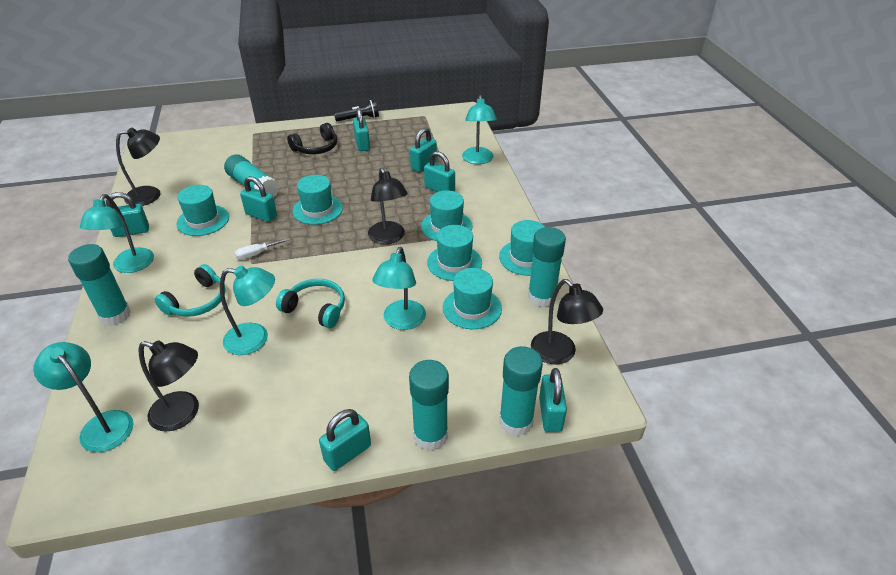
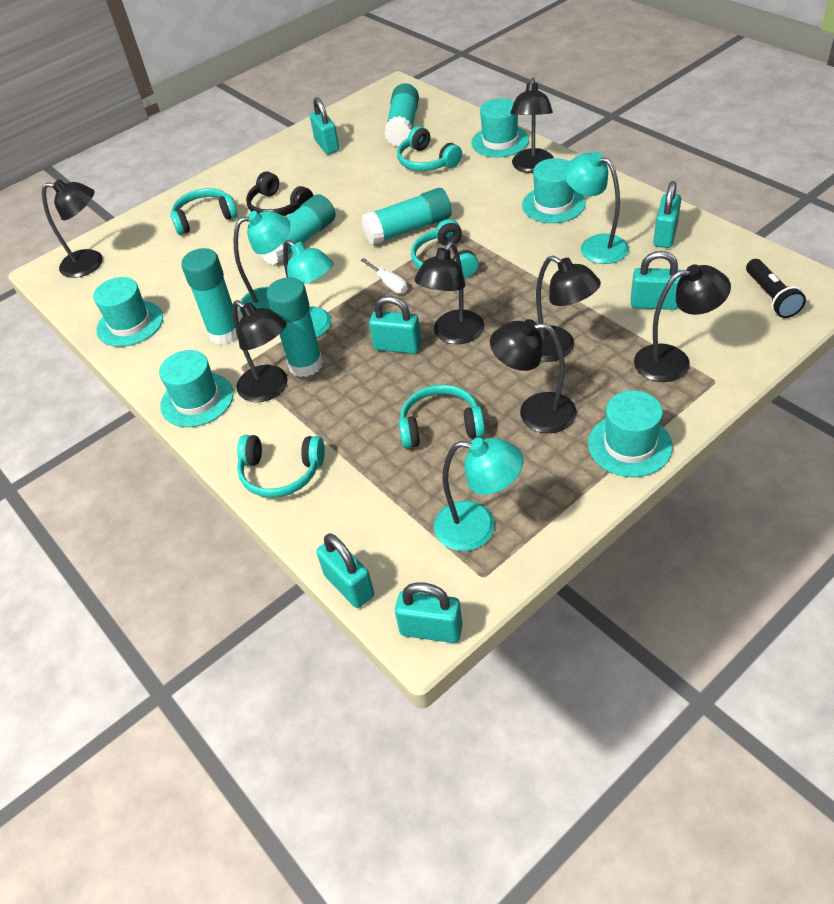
black lamp: [116,128,160,206] [138,340,199,432] [368,167,408,244] [531,279,603,364] = 4 -> [42,179,103,278] [232,300,288,402] [414,242,484,344] [490,319,577,433] [510,78,554,173] [536,256,601,362] [634,264,731,382] = 7
turquoise hat: [176,185,229,236] [293,175,343,225] [421,190,473,241] [427,225,482,281] [443,268,502,329] [499,220,545,276] = 6 -> [93,277,163,347] [159,350,234,427] [471,98,529,157] [522,158,586,223] [588,390,673,477] = 5
turquoise headphones: [155,264,226,317] [276,279,345,328] = 2 -> [170,188,238,235] [237,435,325,498] [397,126,462,171] [399,385,485,449] [411,219,479,278] = 5
turquoise lamp: [33,342,134,452] [80,194,154,273] [220,266,275,355] [372,247,426,330] [462,95,497,164] = 5 -> [234,211,290,313] [283,240,334,338] [434,438,523,551] [564,152,629,264] = 4
turquoise padlock: [106,192,149,237] [240,176,277,222] [319,409,371,471] [353,108,370,151] [410,128,437,172] [424,151,455,192] [539,368,567,432] = 7 -> [310,97,339,154] [316,533,374,608] [369,296,421,354] [395,582,463,643] [631,251,681,310] [653,181,681,248] = 6

